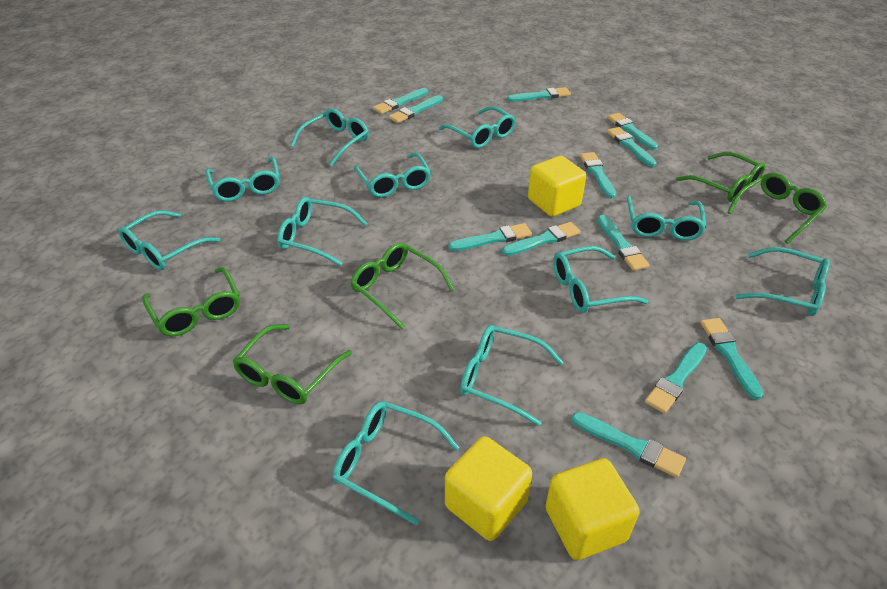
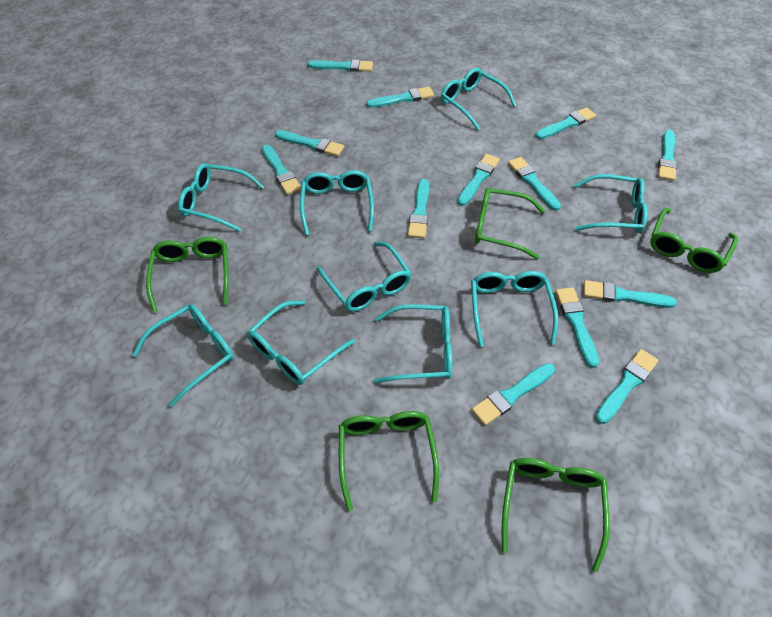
turquoise brush: [373,88,428,114] [389,95,443,123] [449,223,532,251] [502,222,580,256] [507,87,571,102] [571,412,686,478] [580,152,616,198] [597,215,650,271] [607,113,658,150] [607,127,657,167] [645,343,707,414] [700,318,763,400] = 12 -> [262,145,301,195] [275,130,344,156] [308,59,373,72] [366,87,434,108] [408,179,429,238] [457,154,500,206] [472,363,555,425] [508,157,561,211] [535,107,596,139] [555,287,599,368] [584,280,677,308] [595,349,659,424] [658,130,677,181] = 13
turquoise glasses: [118,210,220,270] [205,157,280,202] [277,197,368,266] [290,108,369,166] [333,401,460,526] [354,152,431,198] [439,106,516,148] [460,325,564,426] [553,246,649,313] [627,195,706,241] [735,247,830,316] = 11 -> [132,304,234,407] [178,163,264,232] [247,300,355,385] [300,170,374,236] [317,241,412,312] [374,304,452,383] [441,68,516,130] [471,271,558,347] [574,174,648,233] = 9
yellow cube: [445,436,532,541] [528,156,586,217] [545,458,640,560] = 3 -> none = 0

